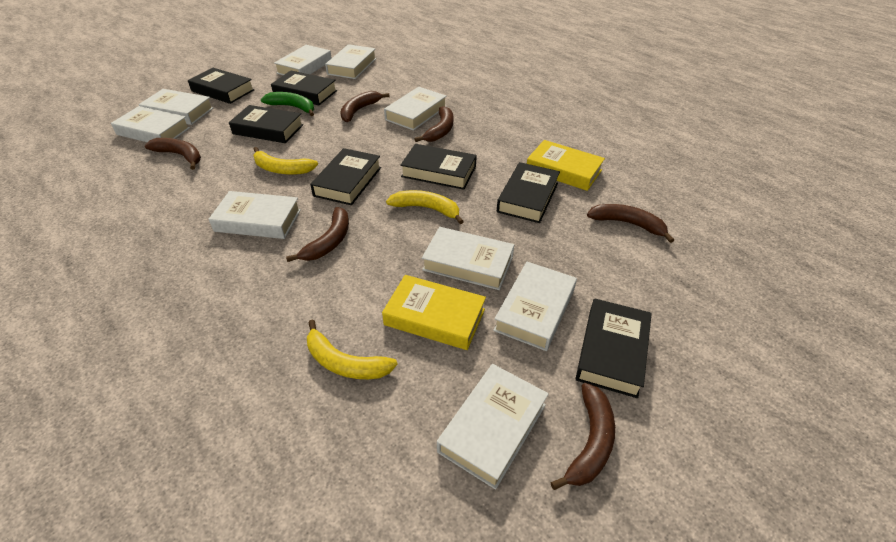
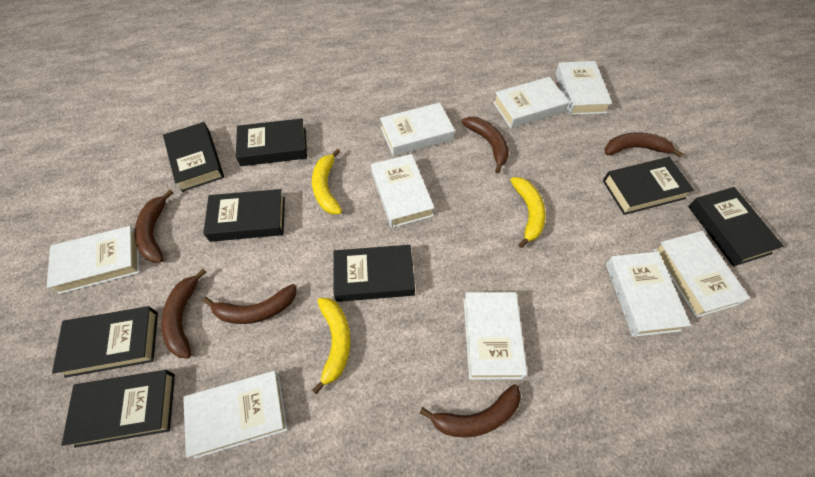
black book: [188,68,255,104] [229,105,303,143] [271,71,337,105] [310,148,381,205] [400,144,477,190] [497,162,560,223] [575,299,652,398] = 7 -> [52,306,158,378] [62,370,175,448] [163,122,224,192] [203,189,285,242] [236,118,307,166] [333,245,415,302] [603,157,694,215] [688,187,784,266] = 8
green banana: [261,92,314,116] = 1 -> none = 0
yellow book: [382,275,486,350] [527,140,605,191] = 2 -> none = 0

